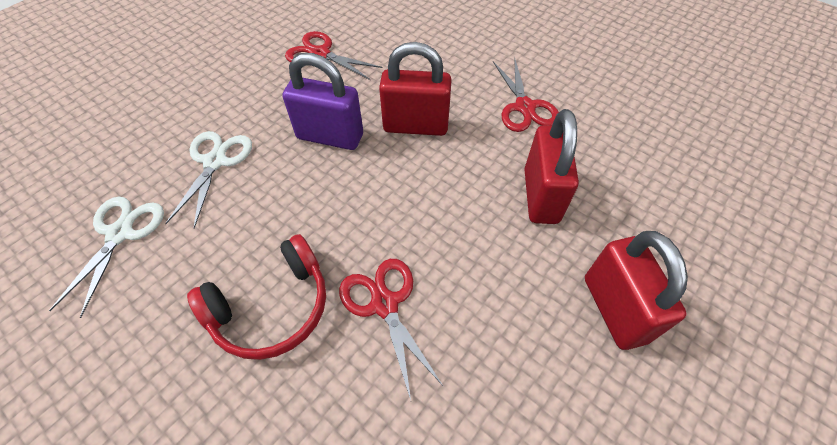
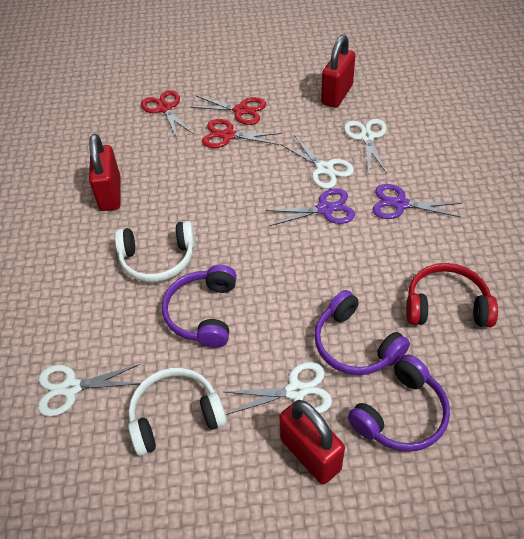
purple headphones: none = 0 -> [162,265,237,348] [314,290,410,375] [348,355,450,452] = 3
purple padlock: [283,53,363,150] = 1 -> none = 0
purple scissors: none = 0 -> [265,188,355,226] [373,184,461,219] = 2
white headphones: none = 0 -> [115,221,195,282] [128,368,227,456] = 2
white scissors: [49,197,164,318] [165,131,252,229] = 2 -> [38,364,141,416] [225,362,332,415] [281,135,354,189] [344,119,387,173] = 4

